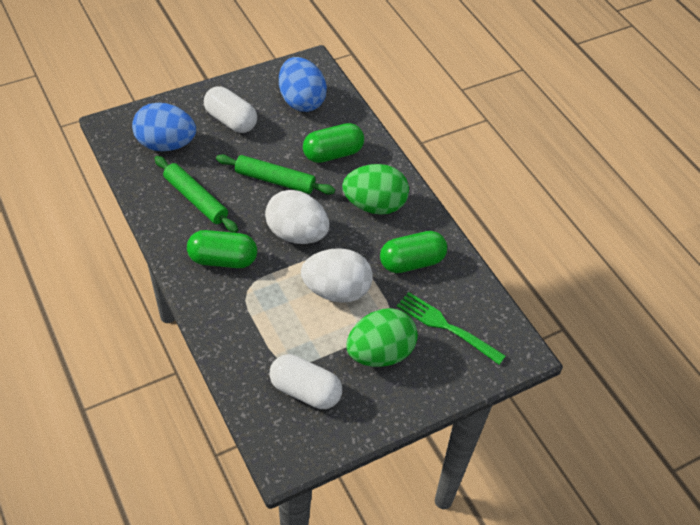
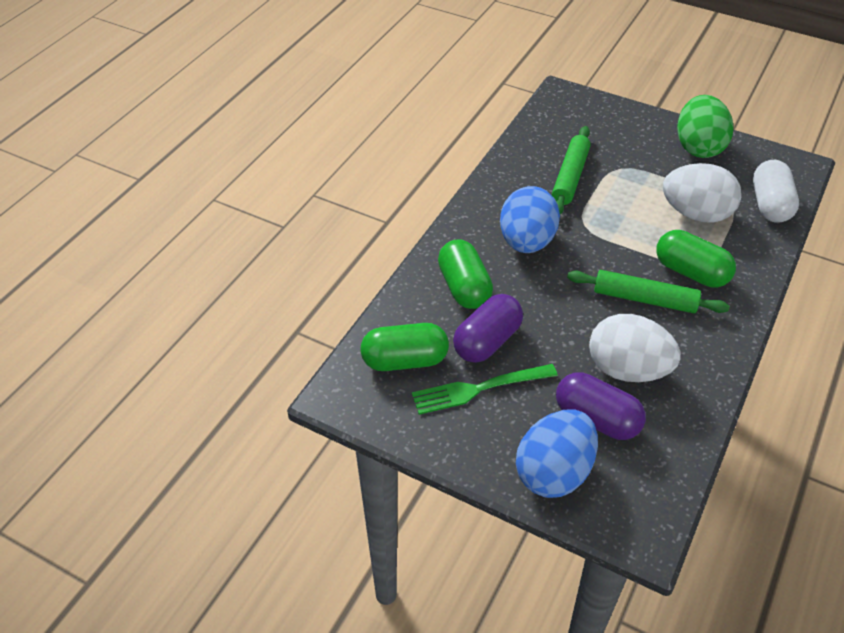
green egg: [342,164,409,215] [346,308,418,367] = 2 -> [677,95,734,158] = 1
purple capsule: none = 0 -> [453,294,523,363] [556,372,646,440] = 2
white capsule: [204,86,257,133] [269,354,342,409] = 2 -> [753,160,799,223] = 1

